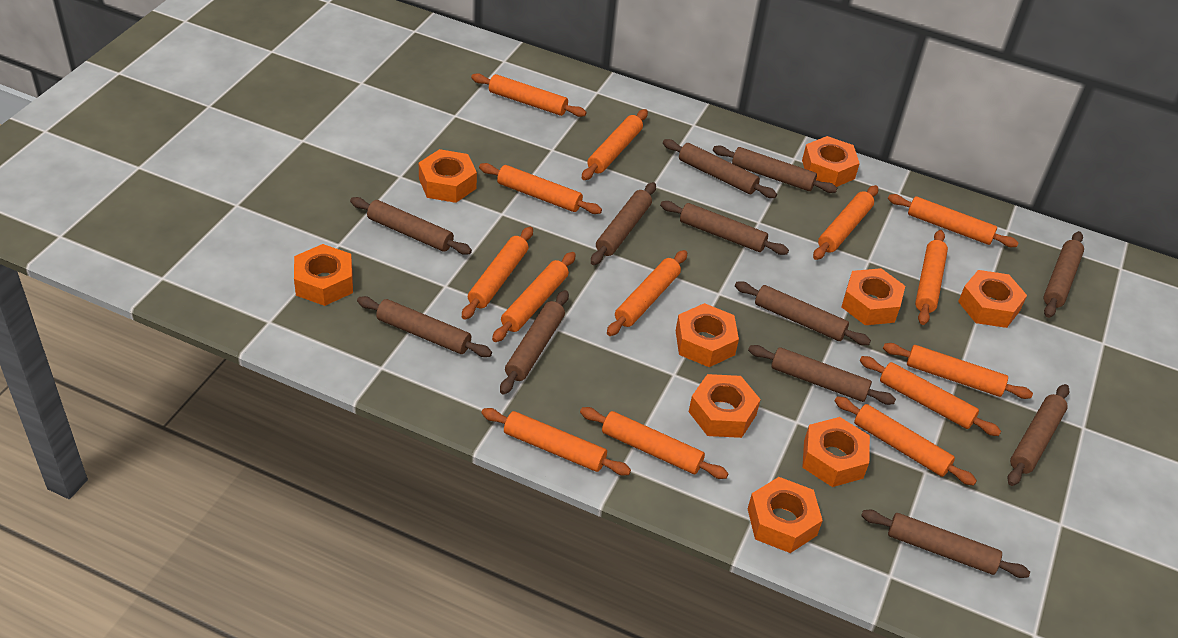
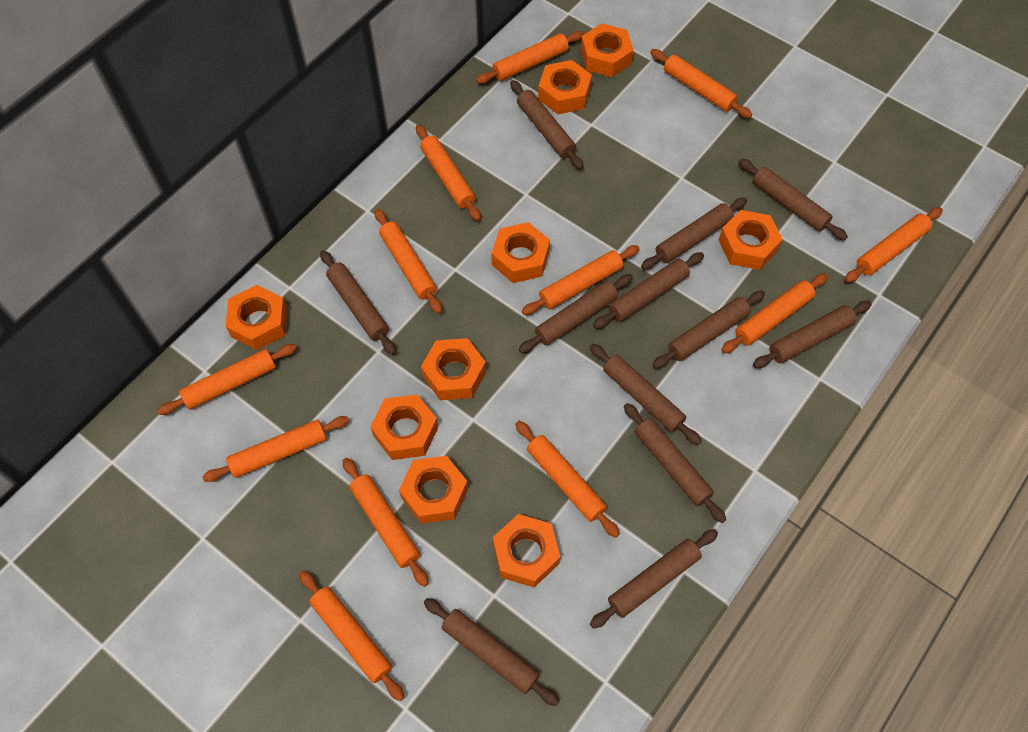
orange rolling pin: [462,227,533,320] [471,73,586,117] [479,163,602,214] [481,408,631,476] [492,252,576,342] [580,407,728,479] [582,109,648,180] [607,250,687,336] [813,185,878,260] [835,396,977,485] [860,356,1001,436] [883,343,1033,399] [888,194,1019,247] [915,230,948,325] = 14 -> [157,344,297,415] [203,416,349,482] [299,571,404,701] [343,458,429,587] [375,209,442,314] [416,125,481,221] [476,31,584,84] [515,421,620,538] [522,245,639,315] [650,49,752,118] [722,274,828,353] [845,207,943,282] = 12

